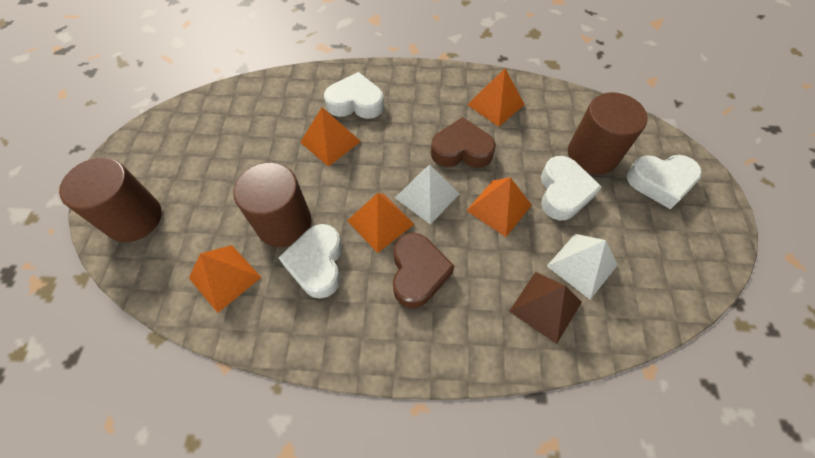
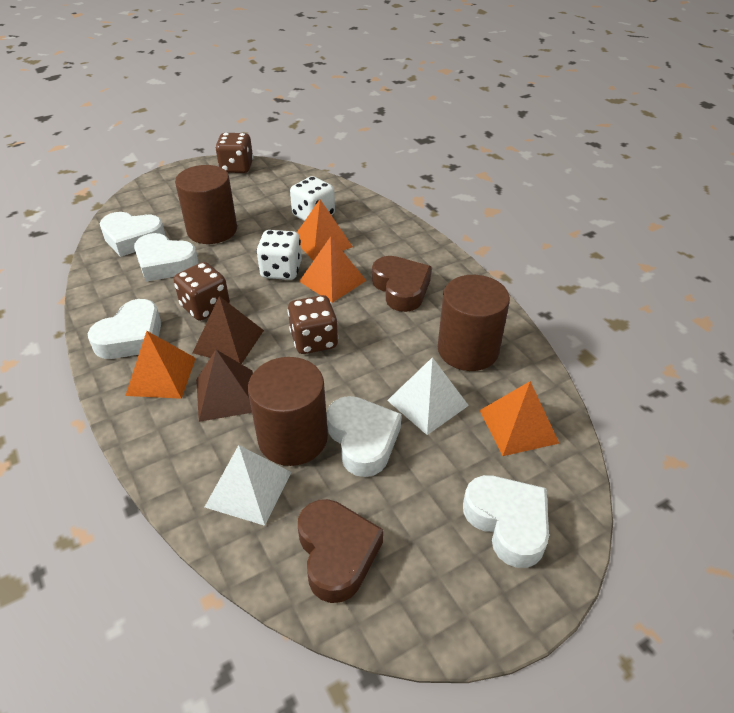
brown dice: none = 0 -> [173,262,230,321] [215,133,253,173] [287,295,338,354] = 3
brown pyramid: [509,272,582,344] = 1 -> [193,296,264,364] [196,350,253,422] = 2
orange pyramid: [189,245,261,313] [300,107,361,167] [347,193,414,253] [466,177,532,237] [467,68,525,127] = 5 -> [125,331,196,399] [297,200,353,261] [299,237,366,303] [479,381,559,456] = 4
white dice: none = 0 -> [256,230,302,280] [290,176,335,221] = 2
white heart: [278,224,342,298] [324,72,384,119] [541,156,602,220] [627,155,702,209] = 4 -> [88,299,161,359] [99,212,166,257] [134,233,199,282] [327,396,402,477] [463,475,549,568] = 5

